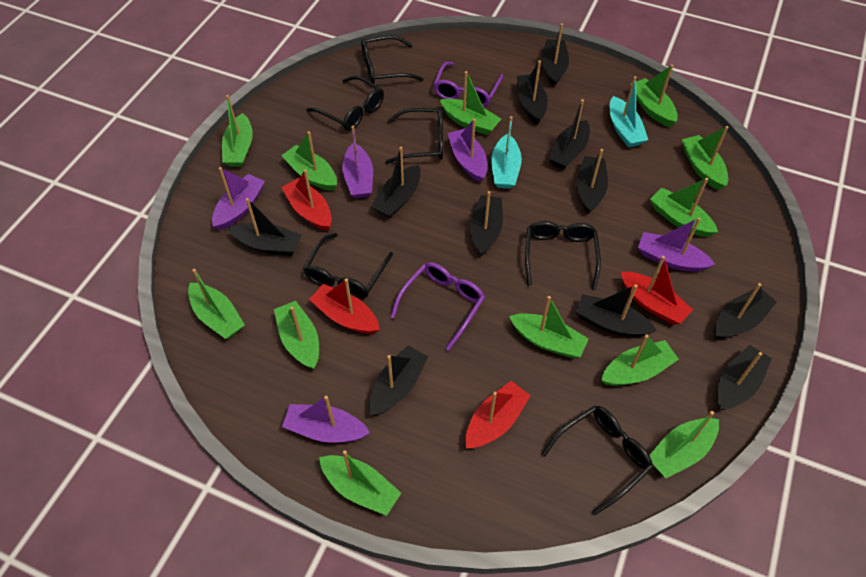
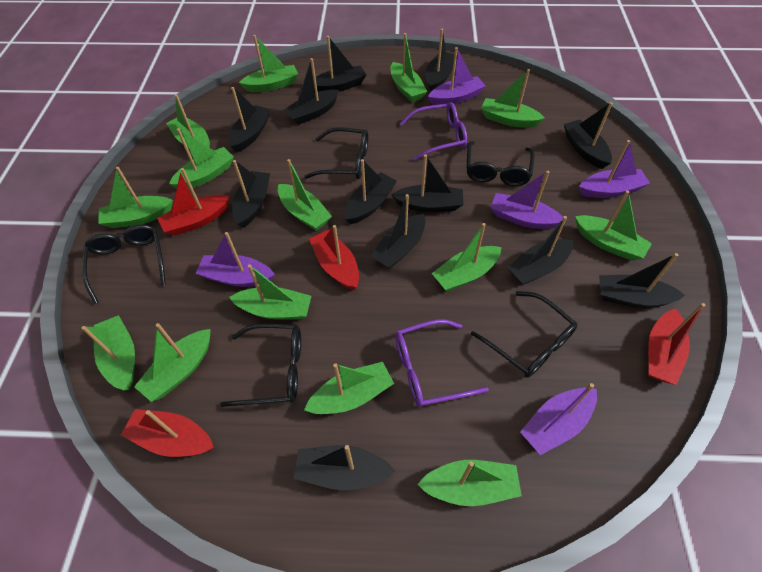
black boat: [228,198,302,256] [369,345,428,416] [371,147,421,218] [470,191,503,256] [517,60,548,124] [542,23,569,87] [548,99,590,170] [576,284,657,337] [577,149,608,213] [715,283,777,339] [717,345,772,410] = 11 -> [229,87,271,152] [232,160,270,228] [284,58,339,125] [294,445,395,490] [313,36,366,92] [344,159,397,224] [371,194,426,269] [391,154,463,212] [426,29,454,91] [507,216,573,285] [564,102,613,169] [599,253,685,308] = 12
black glasses: [303,233,393,299] [307,76,384,131] [361,36,423,84] [385,108,443,164] [525,221,601,290] [541,405,653,515] = 6 -> [82,225,166,304] [220,324,301,407] [304,127,368,179] [466,141,535,186] [471,291,577,378] = 5
green boat: [188,269,245,339] [222,95,253,167] [274,301,319,369] [281,131,337,191] [319,450,401,516] [440,71,501,135] [509,296,589,358] [601,335,679,386] [630,64,678,127] [649,411,719,478] [650,178,718,237] [682,126,728,190] = 12 -> [81,315,135,391] [98,167,173,228] [134,323,211,402] [166,94,210,149] [169,128,234,189] [229,264,311,320] [239,35,298,92] [278,159,332,231] [304,362,394,414] [390,33,427,102] [417,460,522,506] [432,223,502,292] [481,69,545,128] [575,190,652,261] = 14
turquoise boat: [491,116,522,189] [610,76,648,148] = 2 -> none = 0

